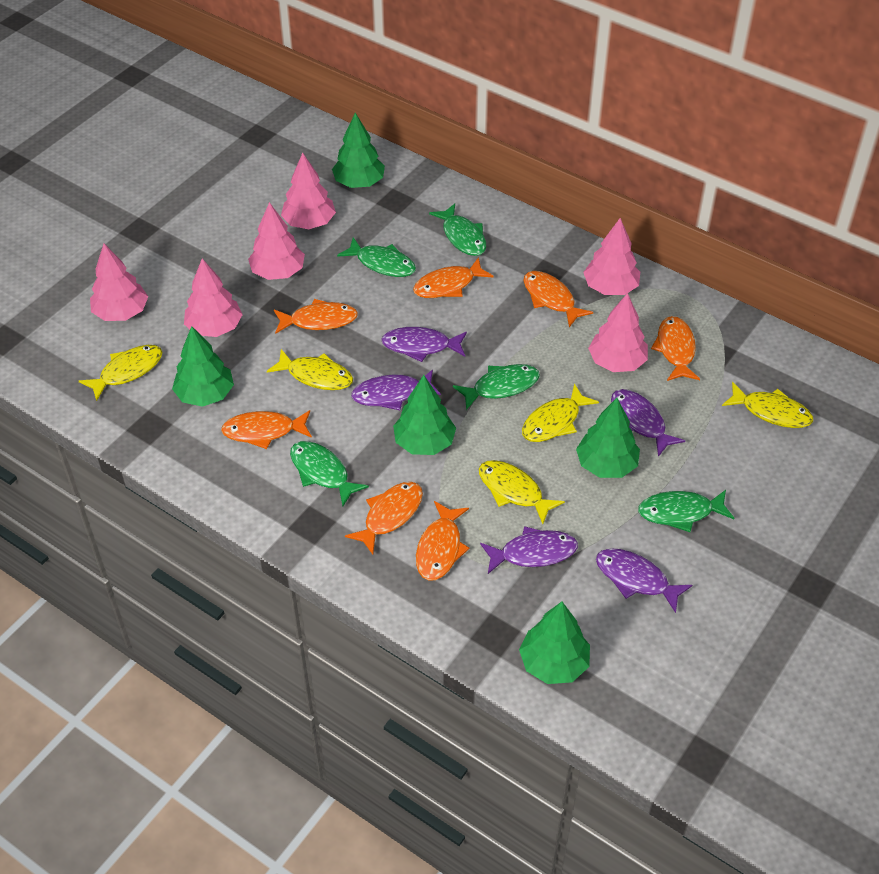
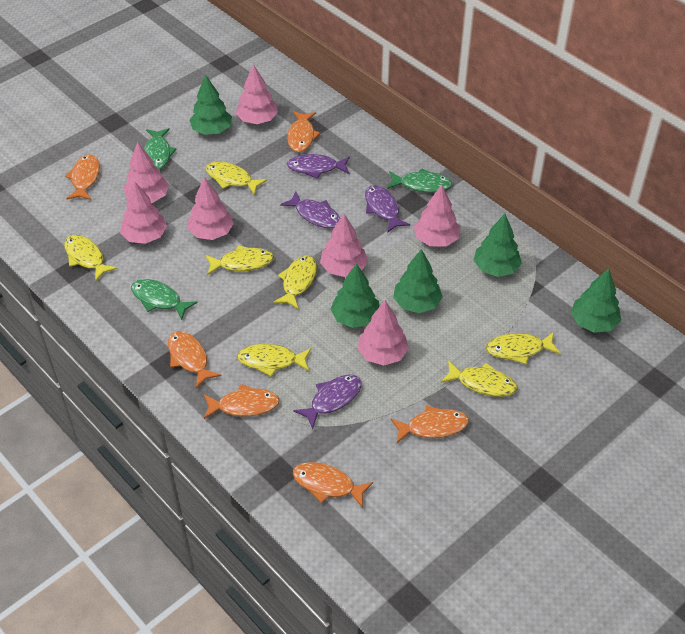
green fish: [290,441,369,506] [337,237,416,277] [429,203,486,256] [453,364,540,410] [638,490,734,532] = 5 -> [131,279,198,320] [144,128,177,169] [387,168,452,192] = 3
orange fish: [221,410,312,449] [274,299,358,334] [345,482,423,554] [413,257,494,298] [416,501,469,581] [523,271,593,327] [651,316,700,381] = 7 -> [65,154,100,200] [168,331,221,388] [203,384,280,419] [287,111,320,152] [293,462,373,508] [391,405,469,443] = 6
pink tree: [90,244,148,321] [184,259,243,337] [248,202,305,280] [281,153,336,229] [583,218,640,295] [588,293,648,372] = 6 -> [120,181,167,244] [124,142,169,203] [187,177,234,240] [236,64,278,124] [320,214,368,277] [357,301,409,365] [414,184,460,246] = 7
purple fish: [351,369,441,410] [381,327,467,362] [480,526,578,574] [596,548,693,613] [611,389,685,457] = 5 -> [280,192,340,229] [287,154,350,179] [293,375,362,429] [365,185,410,233] = 4
yellow fish: [79,345,162,401] [267,349,353,390] [479,460,565,524] [522,384,599,442] [722,382,813,428] = 5 -> [64,235,118,281] [205,245,274,275] [206,162,267,195] [237,344,311,377] [273,255,317,310] [441,360,517,397] [486,332,561,365] = 7

